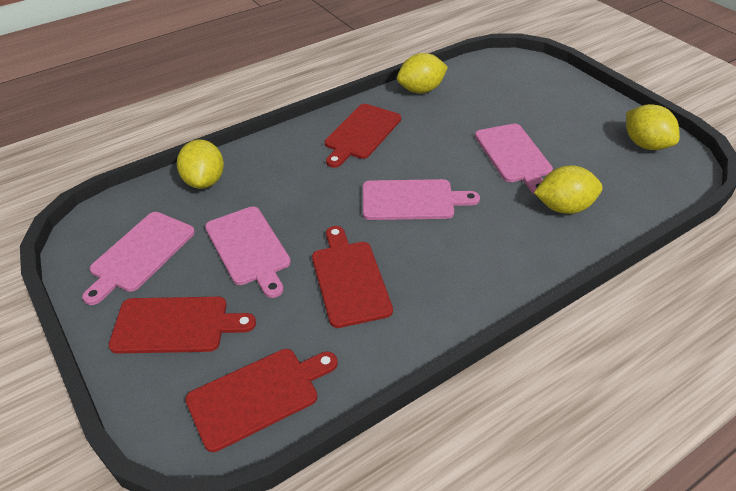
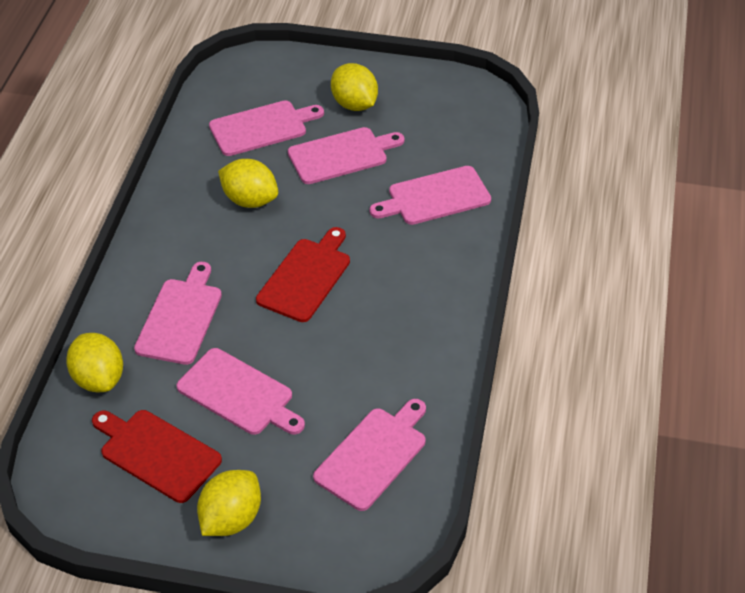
pink cutting board: [82,212,195,305] [205,206,291,298] [363,179,480,220] [475,124,553,194] = 4 -> [134,262,222,365] [177,348,305,435] [209,101,324,156] [288,127,405,184] [313,399,426,511] [370,166,491,225] = 6
red cutting board: [109,297,256,353] [185,349,338,452] [312,226,393,328] [325,104,401,168] = 4 -> [92,410,222,503] [256,227,350,322] = 2

